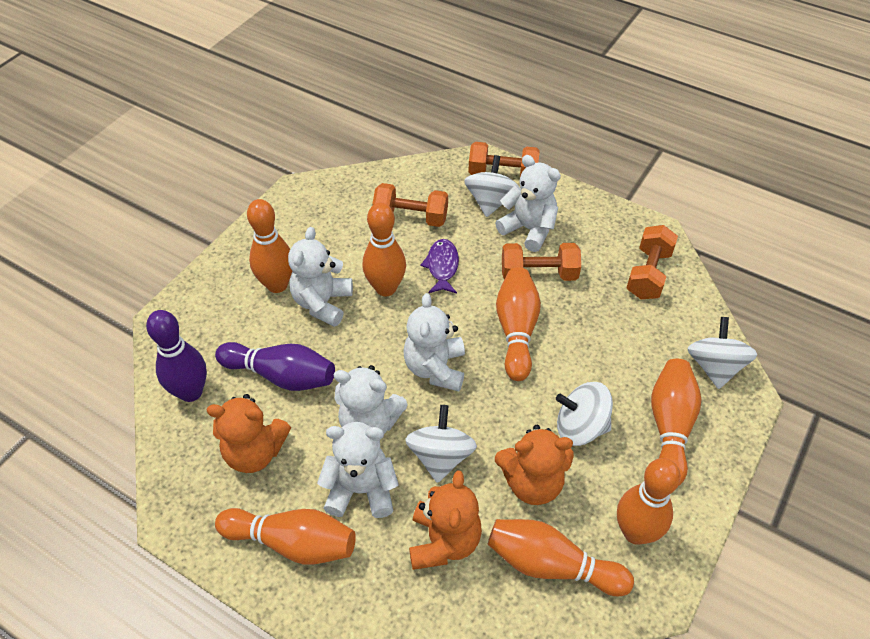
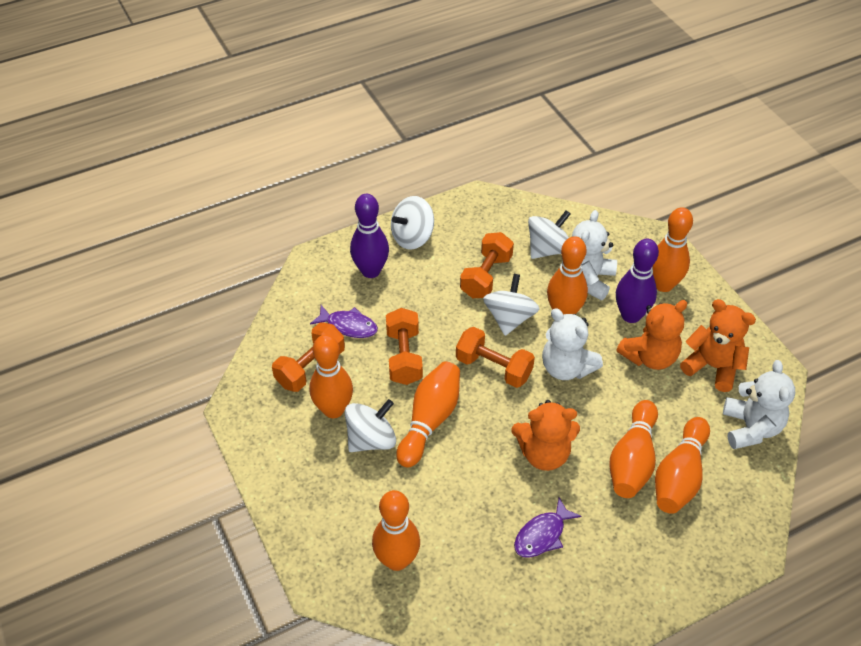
purple fish: [420,239,459,294] = 1 -> [310,305,378,338] [514,498,582,558] = 2
white teddy bear: [288,227,353,327] [317,422,399,518] [334,365,407,434] [403,293,465,391] [495,155,561,252] = 5 -> [542,308,603,380] [572,210,617,300] [723,360,795,449] = 3

